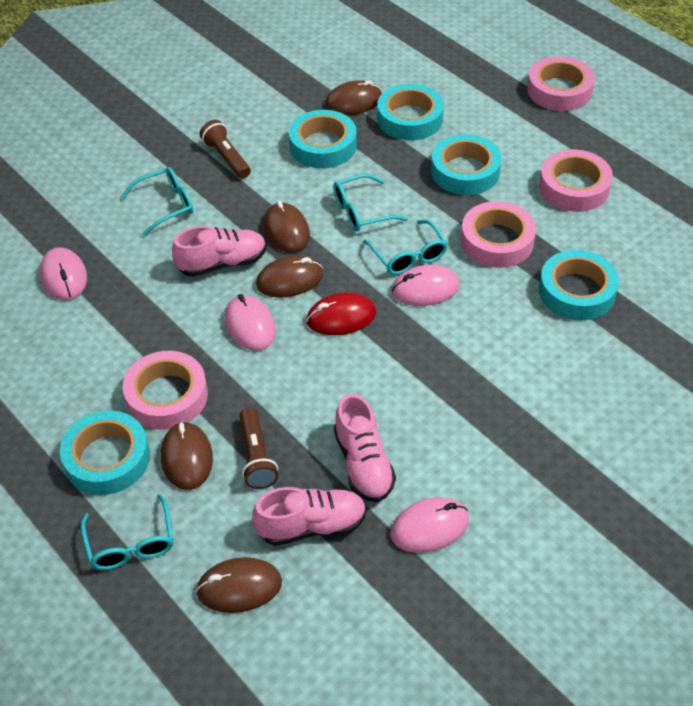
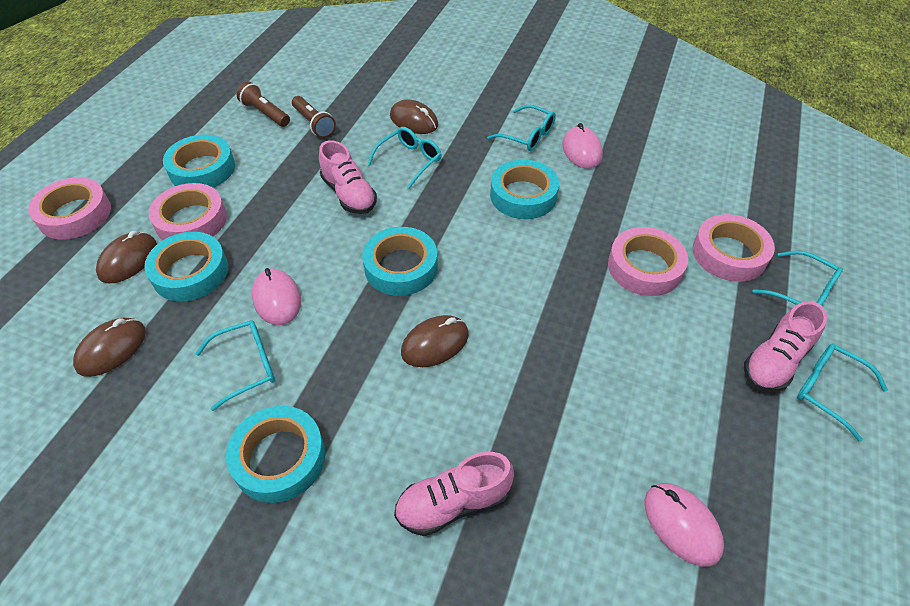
brown mouse: [161,422,213,490] [196,557,282,613] [256,255,323,298] [263,201,310,253] [325,80,382,115] = 5 -> [73,318,146,377] [96,231,157,283] [390,100,438,134] [401,315,469,367] = 4
pink mouse: [40,247,87,300] [225,294,276,351] [390,497,469,553] [391,265,460,306] = 4 -> [252,268,301,325] [562,123,603,169] [644,483,724,567] = 3
red mouse: [306,293,376,335] = 1 -> none = 0
turquoise glasses: [81,494,174,570] [121,167,194,236] [333,174,408,231] [363,220,448,275] = 4 -> [196,320,275,411] [367,127,442,189] [487,105,556,151] [752,250,843,306] [797,343,888,442] = 5

